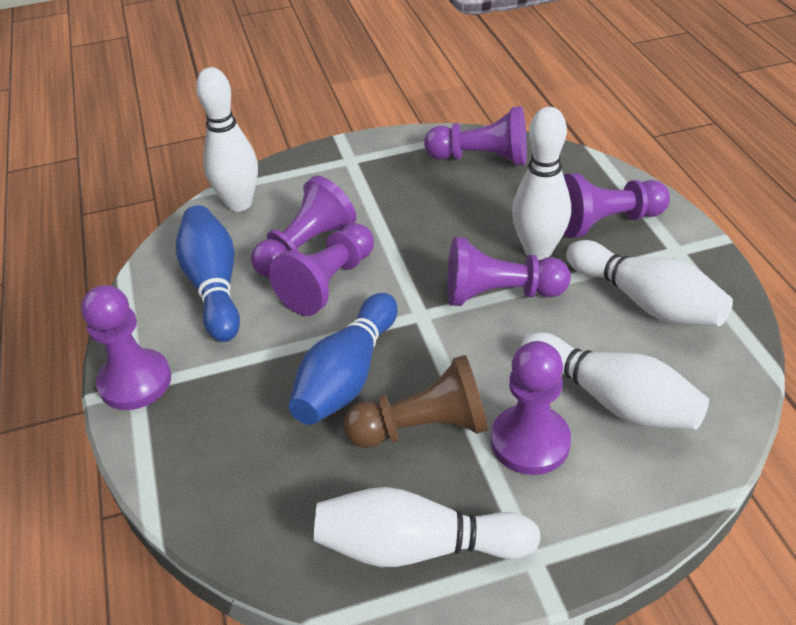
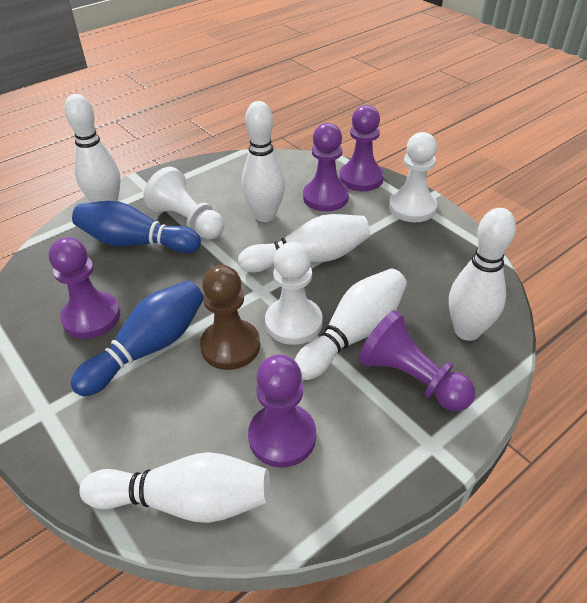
purple pawn: [81,285,171,410] [251,176,356,278] [269,223,374,316] [424,106,527,166] [447,237,571,306] [491,341,571,475] [564,173,670,238] = 7 -> [49,237,120,339] [248,355,316,468] [303,123,349,212] [339,105,384,191] [358,310,475,411] = 5
white bowling pin: [196,67,258,212] [314,487,541,567] [512,107,571,260] [521,332,709,430] [566,240,733,326] = 5 -> [64,94,120,202] [79,452,270,523] [238,214,370,273] [242,101,285,222] [294,269,407,380] [449,208,516,341] = 6
white pawn: none = 0 -> [143,167,224,239] [265,242,323,345] [389,132,437,222] = 3

